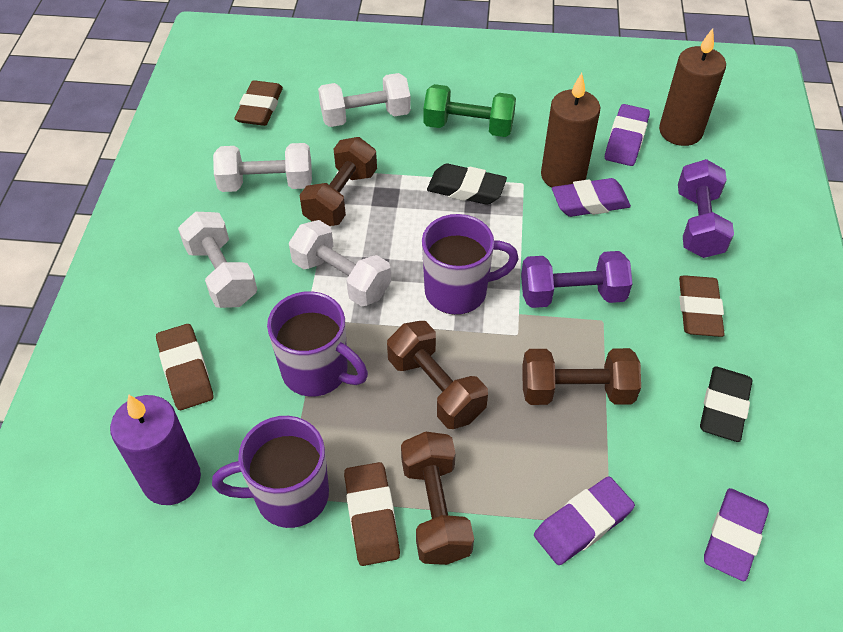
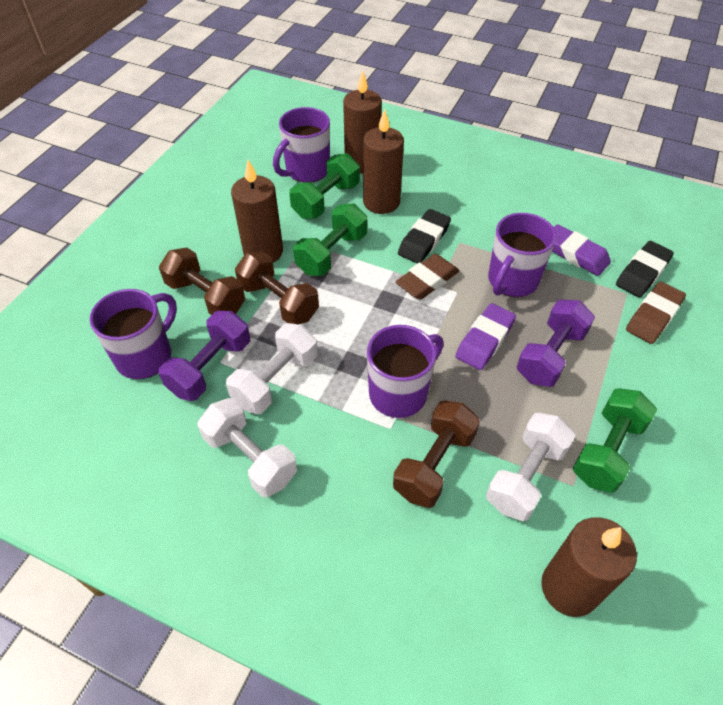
brown candle: [541,73,601,188] [659,28,726,146] = 2 -> [231,160,283,263] [343,70,382,174] [363,109,404,214] [541,517,637,617] = 4
brown dumbbell: [299,137,377,226] [387,321,488,429] [401,432,474,565] [522,348,641,405] = 4 -> [159,248,245,315] [235,251,319,324] [393,401,480,508] = 3
brown eraser: [156,324,213,410] [235,80,283,126] [344,462,400,566] [679,276,725,337] = 4 -> [396,254,459,300] [626,282,686,344] = 2
green dumbbell: [423,84,516,137] = 1 -> [289,153,360,219] [293,204,367,276] [573,388,657,493] = 3
purple candle: [110,394,201,505] = 1 -> none = 0
purple eraser: [534,476,635,565] [552,178,631,217] [605,104,650,166] [704,488,769,581] = 4 -> [456,303,516,370] [552,224,611,276] = 2
purple mug: [212,416,329,528] [267,291,368,397] [422,214,519,315] = 3 -> [89,289,177,379] [273,107,330,183] [367,325,444,418] [488,213,556,297] = 4
white dumbbell: [178,212,257,308] [213,143,312,192] [289,220,391,307] [318,73,411,127] = 4 -> [198,398,297,497] [226,323,318,414] [486,413,576,521] = 3

